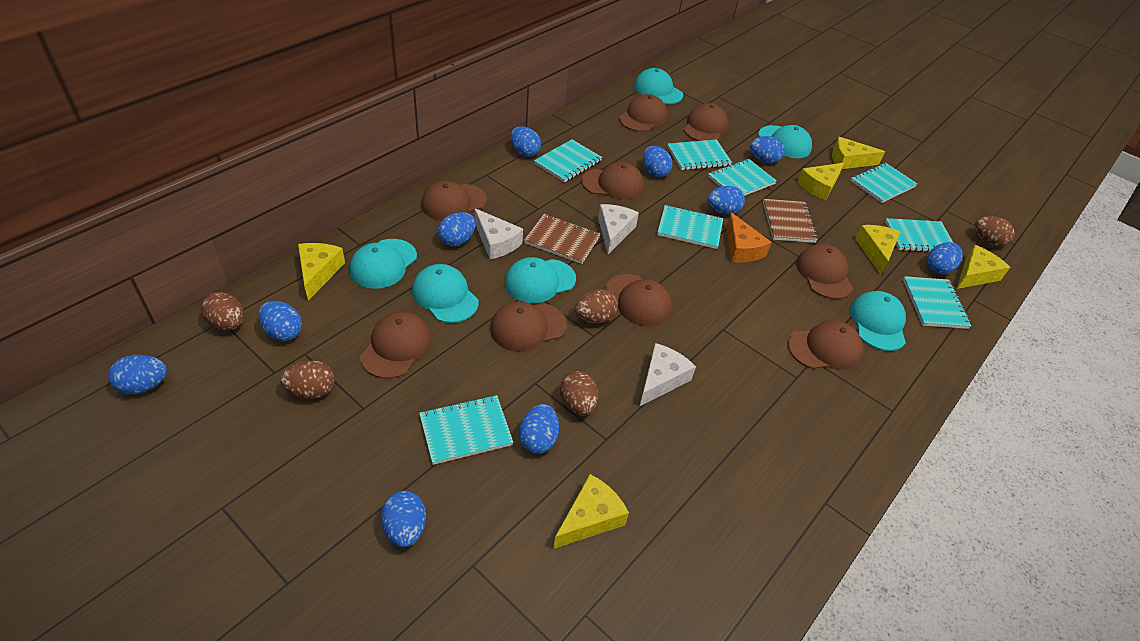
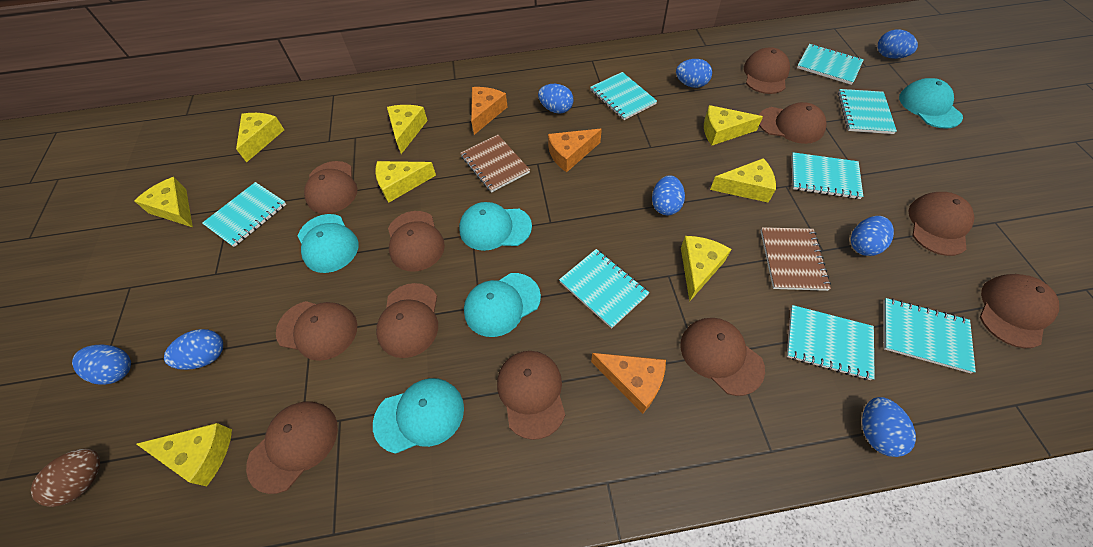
blue egg: [108,355,167,394] [259,301,302,341] [381,491,426,547] [438,212,476,246] [510,126,541,157] [519,404,559,454] [643,146,672,177] [707,186,745,214] [750,136,785,163] [927,242,963,274] = 10 -> [72,345,131,385] [164,329,223,370] [538,84,574,114] [652,175,685,215] [676,59,712,88] [851,216,894,256] [862,397,916,457] [878,30,918,59] = 8
brown cap: [360,312,432,379] [421,181,487,221] [490,301,567,352] [581,162,644,199] [605,274,672,326] [619,94,668,132] [684,103,728,141] [788,321,863,370] [796,244,853,299] = 9 -> [246,401,338,494] [276,301,357,361] [304,161,358,214] [376,283,438,358] [388,211,445,272] [497,351,565,440] [680,318,765,396] [744,47,790,94] [759,102,826,144] [908,192,975,256] [980,274,1059,348] = 11
brown egg: [201,292,244,331] [280,360,335,399] [560,371,598,416] [575,290,618,323] [975,216,1015,247] = 5 -> [31,449,100,507] = 1
orange cheese: [726,212,772,263] = 1 -> [471,87,507,135] [548,129,602,172] [591,353,666,414] = 3
turquoise cap: [350,239,417,289] [412,264,479,323] [505,257,576,303] [634,68,683,104] [758,125,812,158] [850,291,906,351] = 6 -> [298,214,359,273] [373,378,464,454] [459,202,532,251] [464,273,541,337] [899,78,963,129] = 5
white cheese: [475,208,523,259] [598,204,639,254] [640,343,696,406] = 3 -> none = 0
yellow cheese: [298,243,345,300] [553,474,629,549] [798,163,844,201] [832,137,885,169] [855,225,901,275] [957,245,1010,289] = 6 -> [134,177,193,227] [137,423,232,486] [236,113,284,162] [376,161,436,203] [387,105,428,154] [681,236,731,302] [704,105,763,145] [710,158,776,203] = 8

